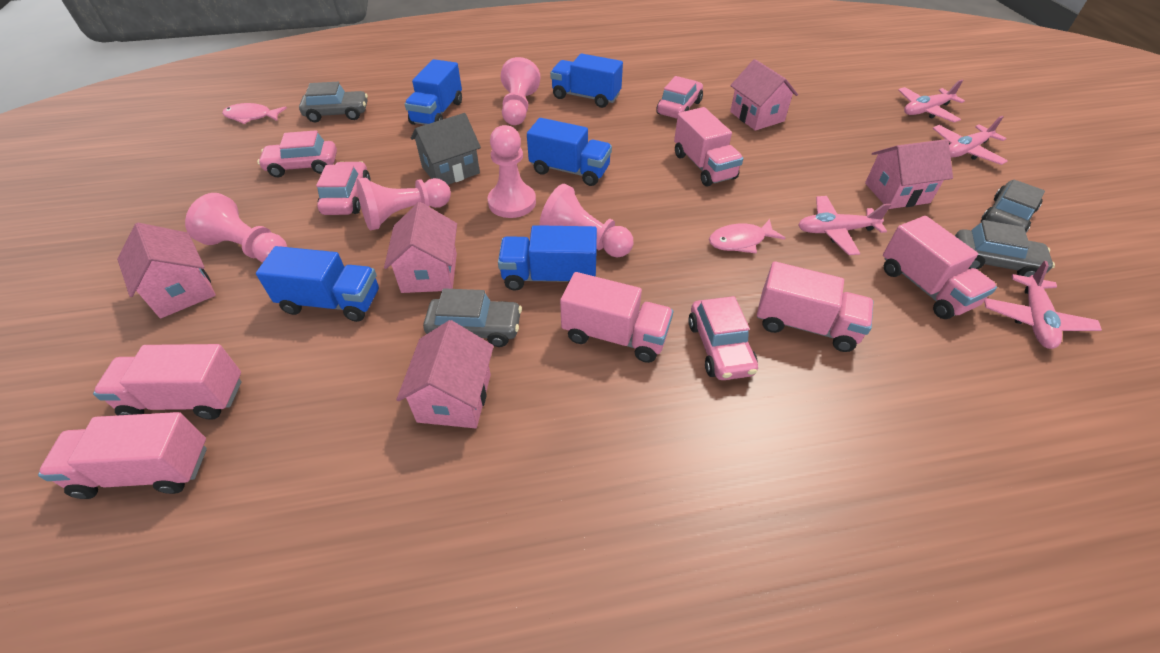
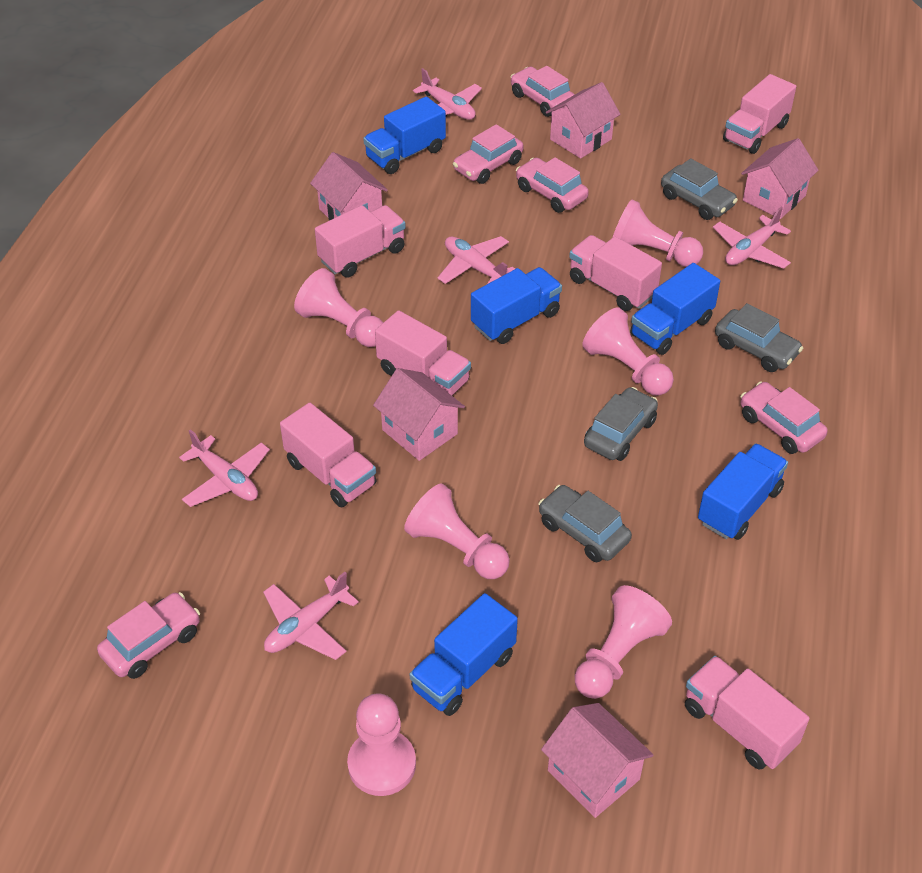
grey house: [411,113,481,185] = 1 -> none = 0
pink car: [257,130,337,177] [316,161,370,215] [656,76,703,119] [688,296,758,380] = 4 -> [97,592,200,679] [453,124,523,184] [510,66,575,117] [516,157,589,213] [740,381,828,454] = 5
pink fish: [222,103,287,124] [709,219,785,253] = 2 -> none = 0
pink pawn: [185,193,287,263] [356,178,451,230] [488,125,536,218] [500,57,540,125] [539,184,633,257] = 5 -> [294,268,383,347] [347,693,416,796] [404,484,510,579] [575,585,672,699] [582,307,674,396] [612,199,703,267] = 6
pink plane: [798,196,891,255] [898,80,965,122] [932,116,1008,165] [984,261,1102,349] = 4 -> [179,429,270,507] [263,572,359,660] [413,68,482,120] [437,236,515,284] [713,207,791,269] = 5

